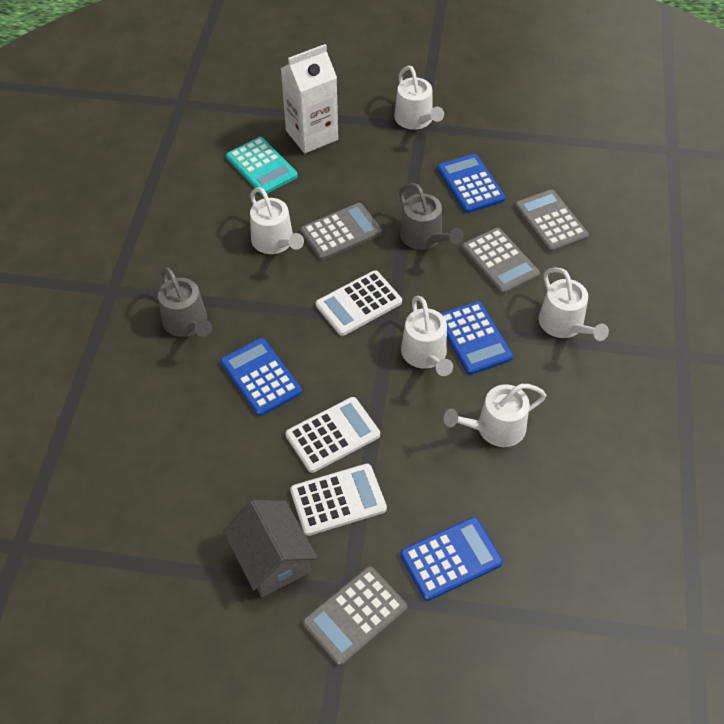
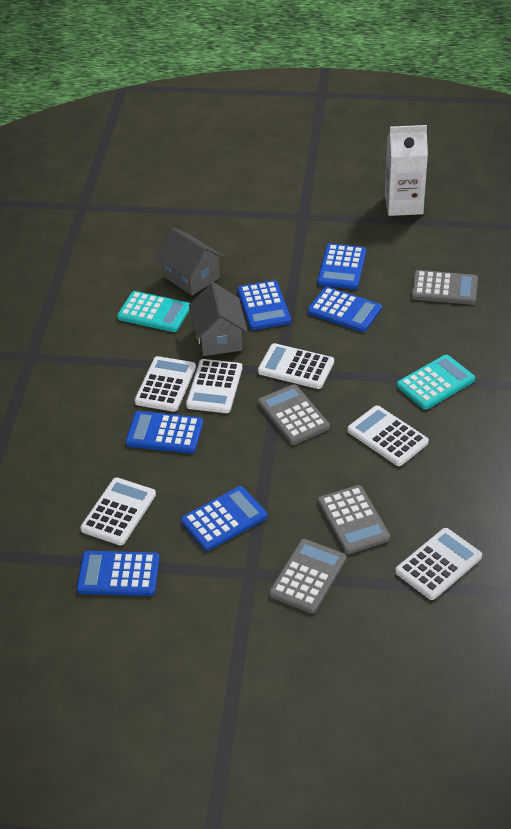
blue calculator: [221,338,302,416] [400,517,503,601] [437,154,506,213] [441,301,513,375] = 4 -> [76,551,160,596] [125,411,203,453] [181,486,267,551] [237,280,291,330] [308,287,382,332] [317,243,366,289] = 6
grey house: [223,500,318,597] = 1 -> [155,227,224,295] [189,282,248,356] = 2
grey watering can: [158,267,212,337] [399,183,464,250] = 2 -> none = 0
turquoise calculator: [226,137,298,195] = 1 -> [117,291,190,332] [397,355,475,410] = 2
white calculator: [286,397,380,473] [290,464,387,536] [316,270,402,336] = 3 -> [80,478,156,545] [135,356,196,412] [186,359,242,413] [258,343,334,389] [347,406,429,466] [395,528,482,600] = 6
white watering can: [250,187,304,254] [394,65,444,130] [401,296,453,376] [444,384,546,447] [539,268,609,341] = 5 -> none = 0

